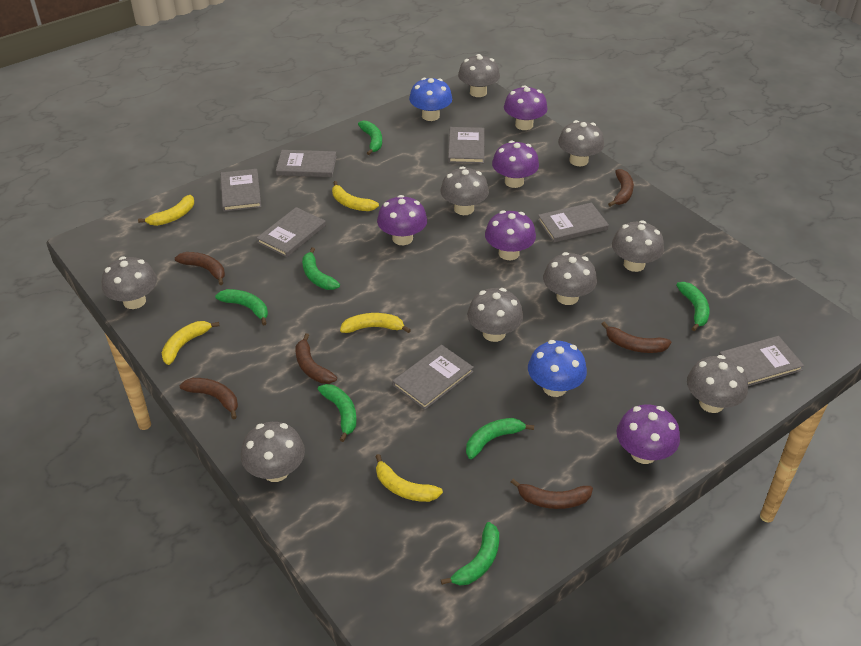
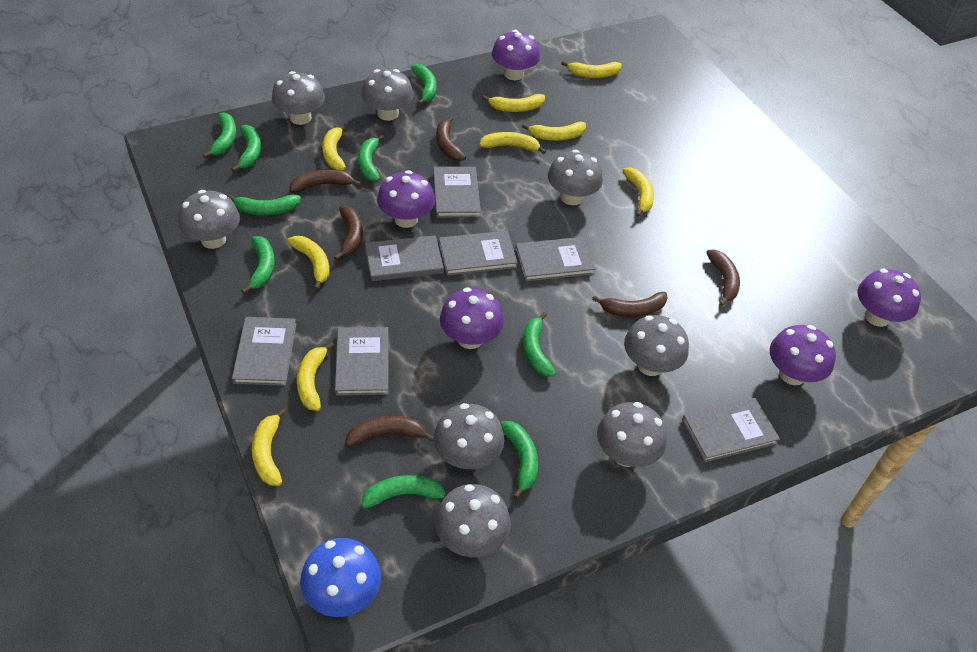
blue mushroom: [409,78,452,121] [528,340,587,397] = 2 -> [300,538,381,617] = 1
green banana: [215,289,268,326] [302,247,340,290] [317,384,357,442] [358,121,382,155] [441,522,499,585] [466,418,534,459] [676,282,710,331] = 7 -> [203,112,236,158] [228,194,301,215] [231,125,261,172] [241,236,275,294] [358,134,385,181] [361,475,447,508] [411,64,437,105] [501,421,538,499] [523,312,556,377] = 9
grey mushroom: [102,256,157,309] [241,422,305,482] [440,166,489,215] [458,54,500,97] [467,288,523,342] [543,252,597,305] [558,120,604,166] [612,220,664,272] [687,355,748,413] = 9 -> [178,190,240,249] [272,71,325,125] [362,69,414,121] [433,403,504,469] [435,484,511,557] [548,149,603,205] [597,402,667,467] [624,315,689,376] = 8
yellow banana: [138,195,194,226] [162,321,219,365] [332,181,379,211] [340,313,411,333] [375,454,443,502] = 5 -> [252,408,287,486] [287,236,329,290] [297,342,335,411] [322,124,348,170] [479,132,546,154] [482,94,545,112] [522,122,586,141] [561,61,621,78] [623,167,654,217] = 9

